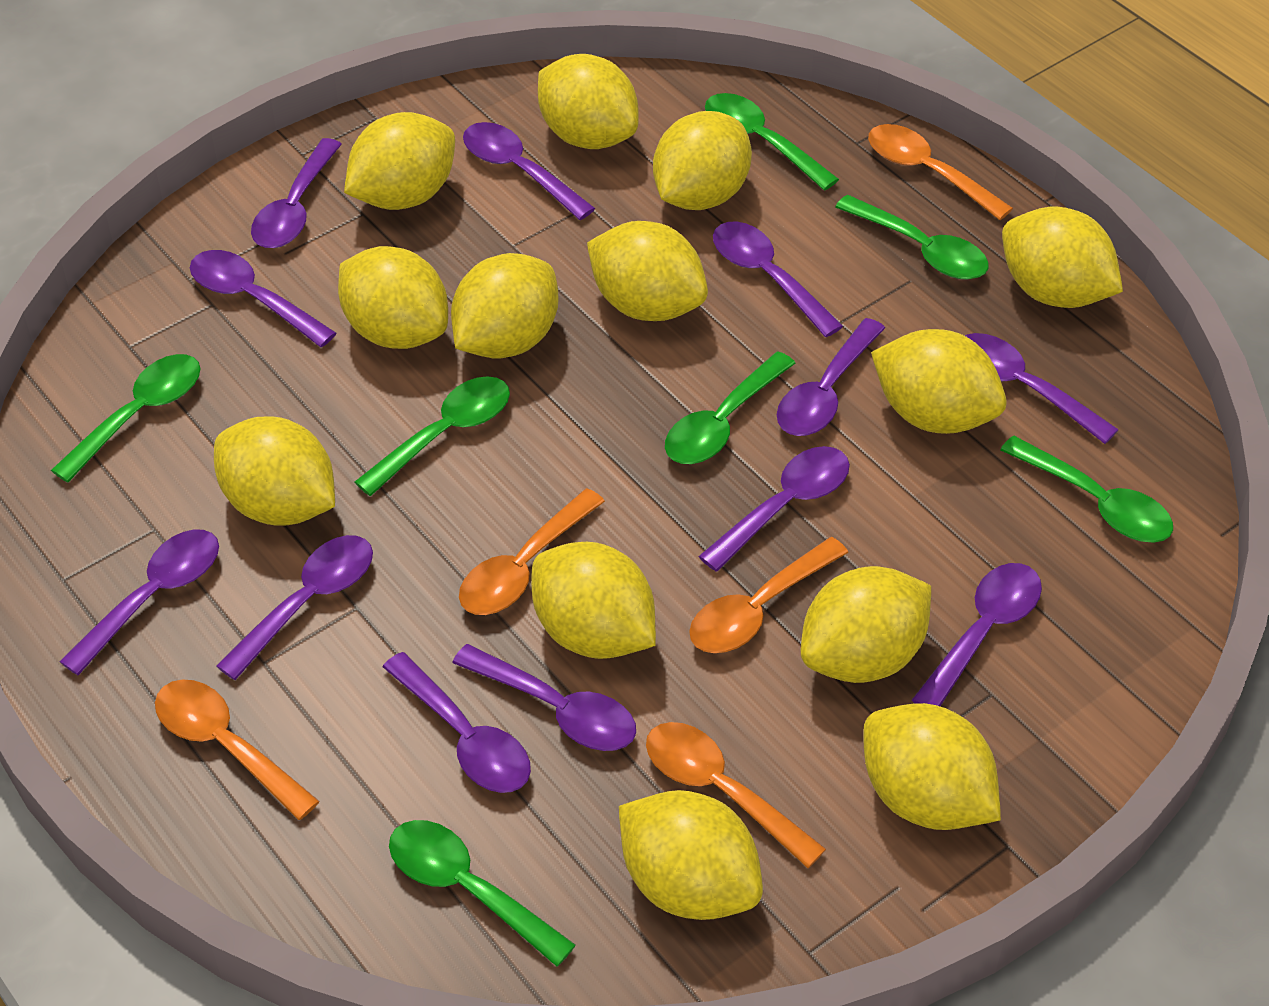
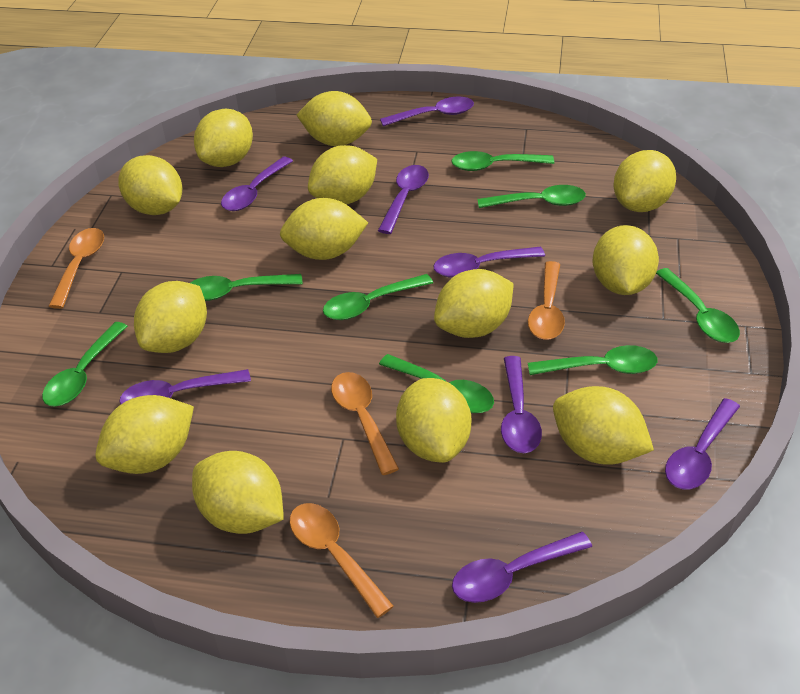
green spoon: [51,354,200,483] [355,376,510,496] [389,820,576,966] [665,351,795,464] [705,93,839,190] [835,195,988,280] [1000,436,1173,543] = 7 -> [42,322,128,406] [190,274,303,301] [323,274,433,320] [379,354,494,413] [451,151,554,171] [477,185,586,208] [528,345,657,375] [656,268,740,343] = 8
orange spoon: [155,679,320,820] [459,488,605,615] [646,722,826,868] [689,537,849,653] [868,124,1013,220] = 5 -> [49,228,104,309] [290,503,394,618] [331,372,399,475] [528,261,565,340] = 4
purple spoon: [59,529,219,675] [190,250,336,347] [216,535,373,680] [251,138,342,248] [383,652,531,793] [452,644,636,751] [463,122,595,220] [698,446,850,571] [713,222,843,337] [777,318,885,436] [912,563,1042,706] [965,333,1119,444] = 12 -> [119,369,251,404] [221,157,293,211] [378,165,429,234] [380,97,474,126] [433,247,545,278] [452,532,592,603] [501,356,542,453] [665,398,740,490] = 8

